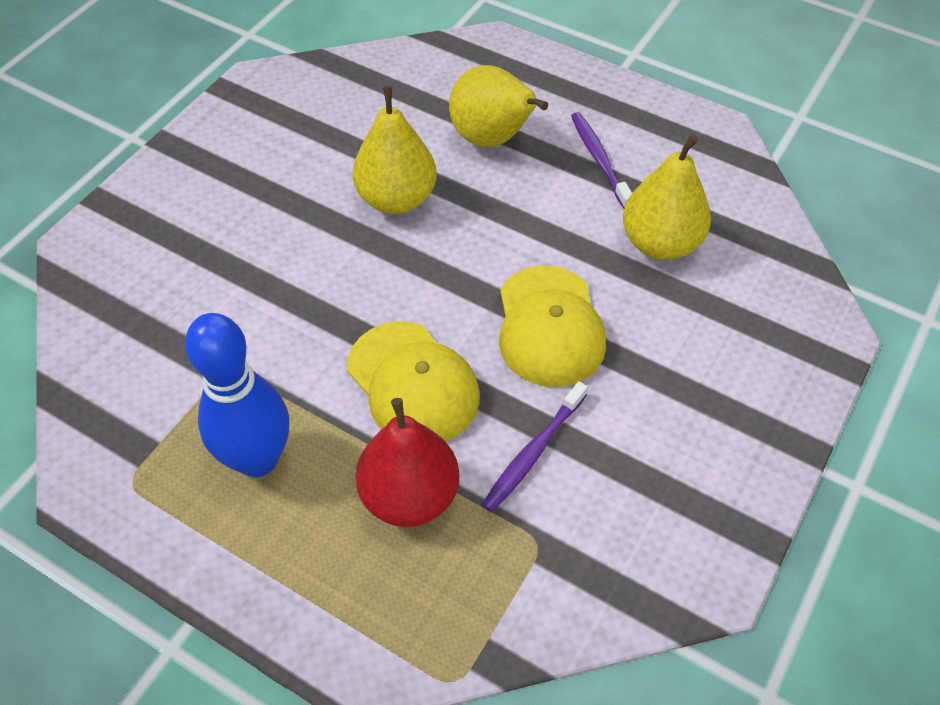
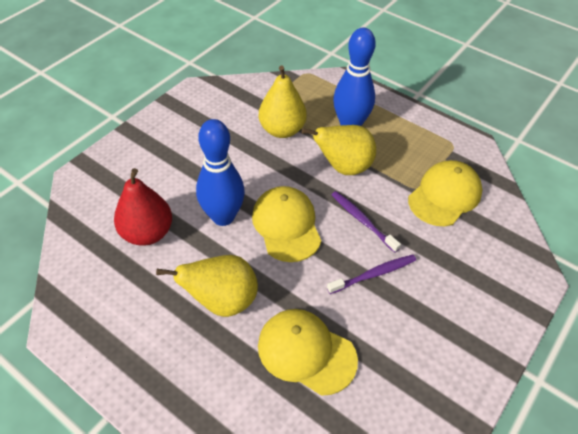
blue bowling pin: [185,313,289,477] = 1 -> [196,119,245,226] [333,27,376,126] = 2
yellow cap: [347,321,480,442] [499,265,606,387] = 2 -> [252,186,321,262] [258,309,358,396] [408,160,482,226] = 3

